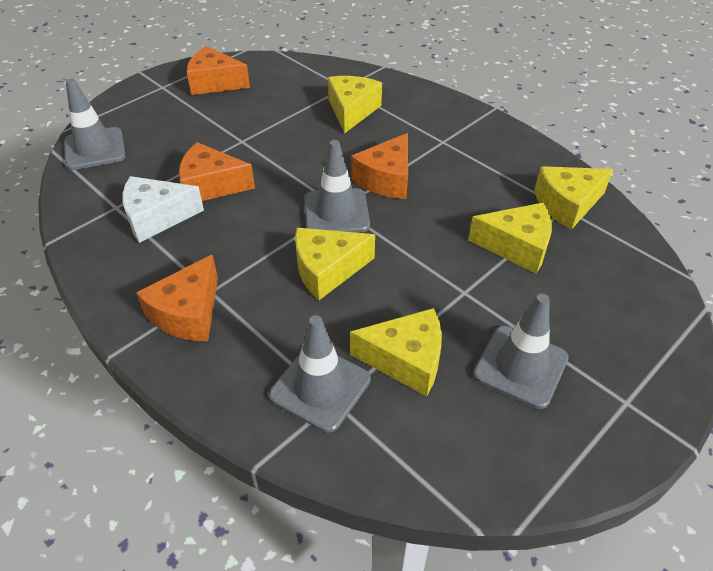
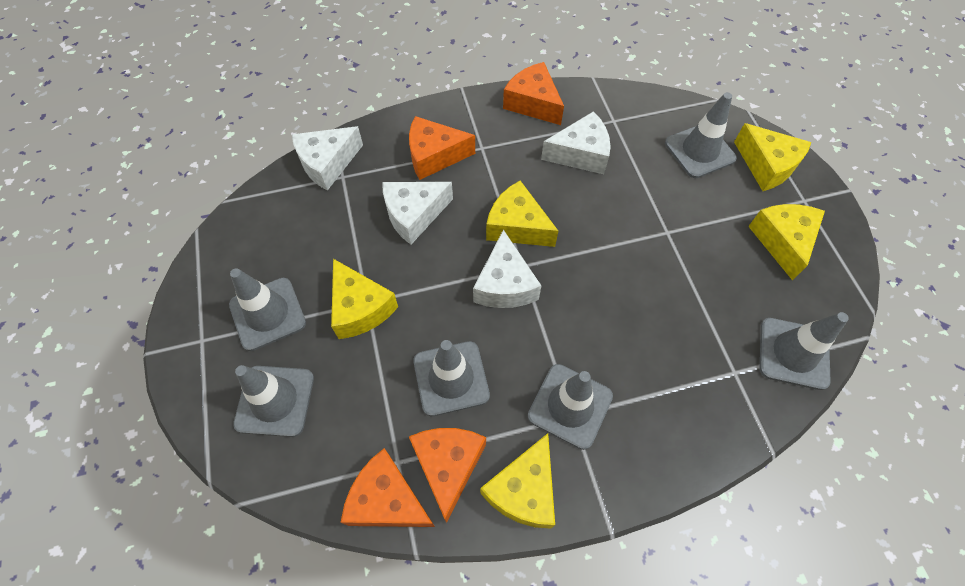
grey traffic cone: [64,78,126,170] [269,315,371,433] [304,140,370,233] [473,294,569,409] = 4 -> [229,268,306,351] [233,365,314,437] [414,340,490,416] [528,364,613,450] [665,92,737,178] [760,312,849,390] = 6
white cheese: [122,176,204,243] = 1 -> [292,126,363,191] [382,182,453,245] [473,230,541,308] [541,111,611,174] = 4

